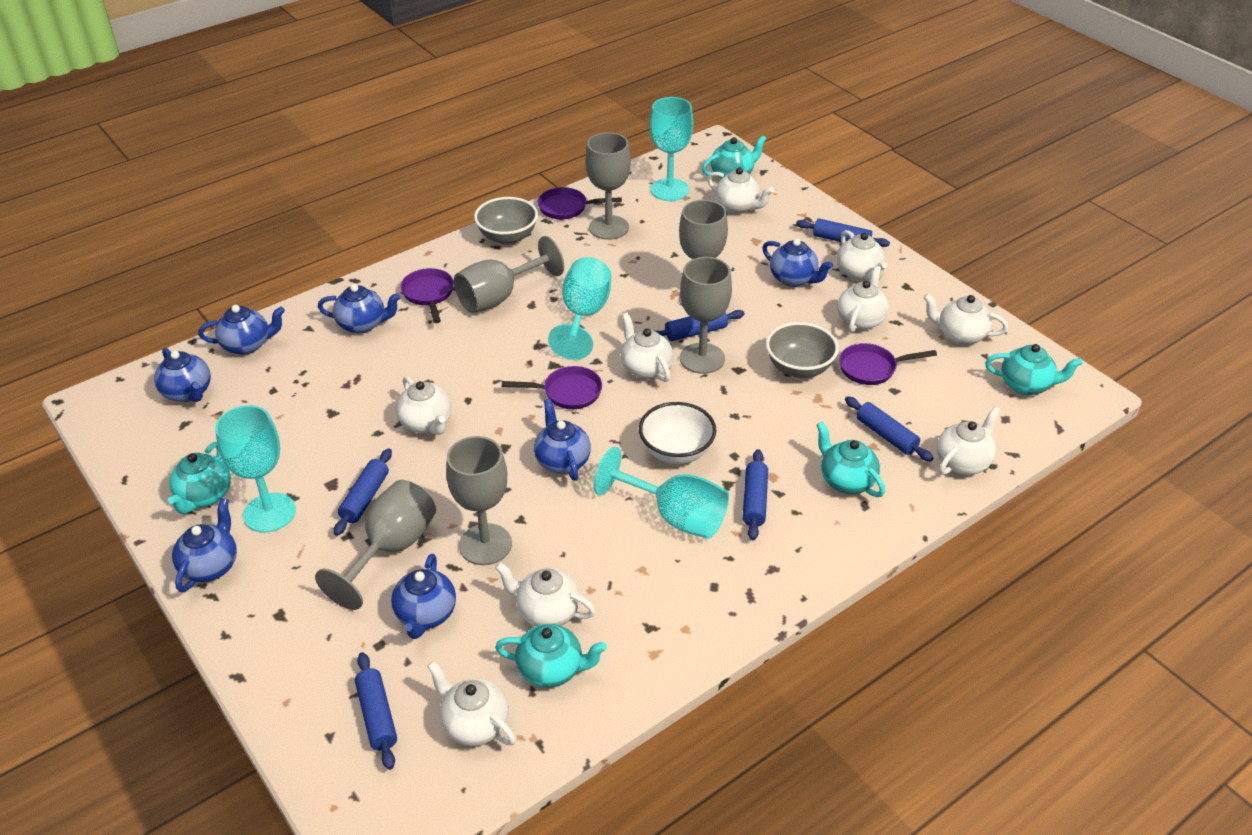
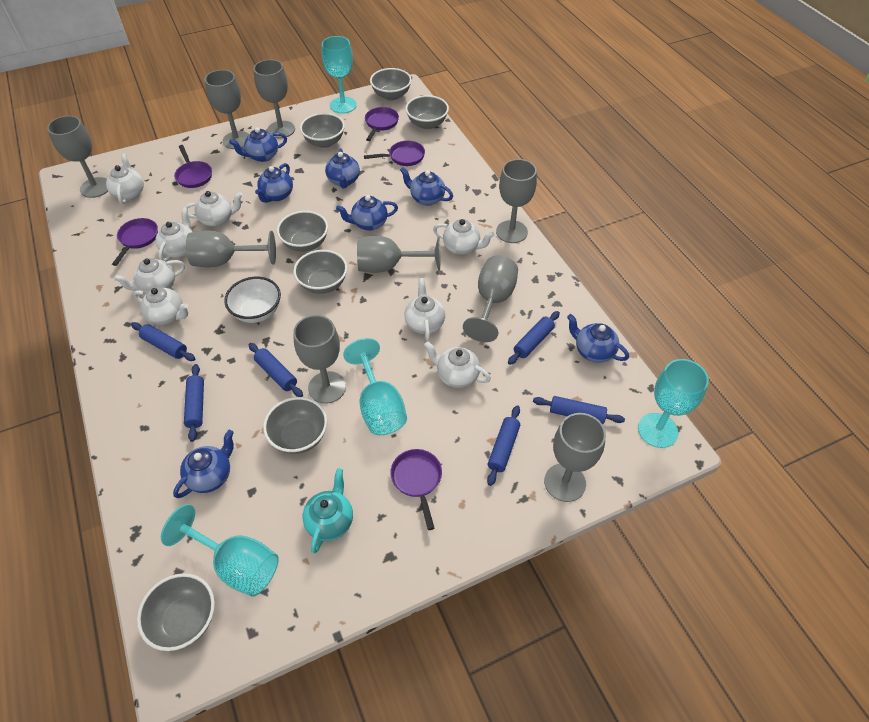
grey bowl: [474,197,538,245] [766,322,839,378] = 2 -> [137,573,215,651] [263,397,328,454] [277,211,328,252] [293,250,347,294] [300,113,345,148] [370,68,412,101] [405,95,449,129] = 7
grey goblet: [315,480,436,610] [446,436,512,565] [454,236,564,313] [585,132,631,240] [679,200,728,306] [680,257,732,374] = 6 -> [47,116,108,198] [186,231,276,267] [205,70,249,149] [253,59,295,138] [293,315,346,404] [357,236,441,273] [463,255,518,342] [496,159,537,243] [544,413,606,502] = 9
purple pan: [400,268,454,323] [502,366,602,409] [538,187,622,219] [839,343,937,385] = 4 -> [112,218,158,266] [174,145,212,188] [364,141,425,166] [365,107,399,141] [390,449,442,530] = 5
turquoise teapot: [168,442,231,514] [495,624,607,688] [702,135,767,179] [816,421,885,497] [985,344,1083,395] = 5 -> [302,468,353,553] = 1
white teapot: [396,376,452,435] [427,661,516,746] [495,562,596,627] [621,313,673,382] [707,168,774,214] [836,230,887,281] [837,266,889,333] [923,293,1008,345] [937,406,1000,475] = 9 -> [106,153,144,204] [114,258,185,294] [133,287,188,325] [156,207,192,262] [185,191,243,227] [404,278,445,341] [424,341,491,388] [433,219,494,255] = 8

